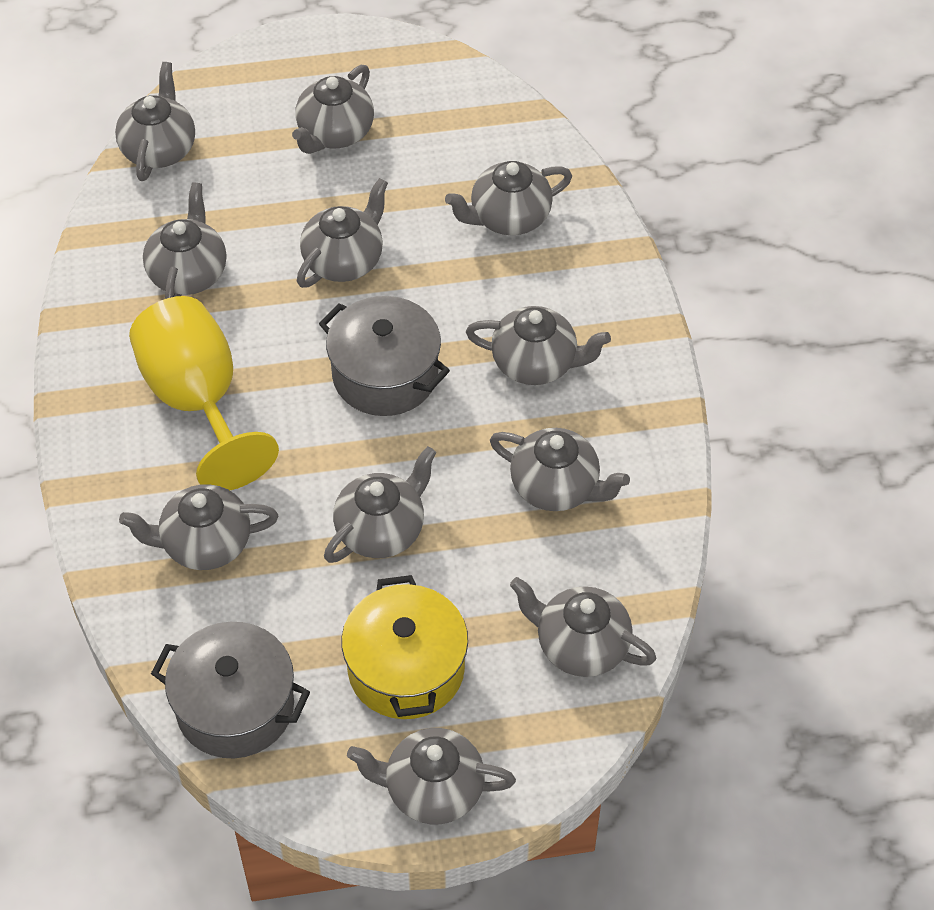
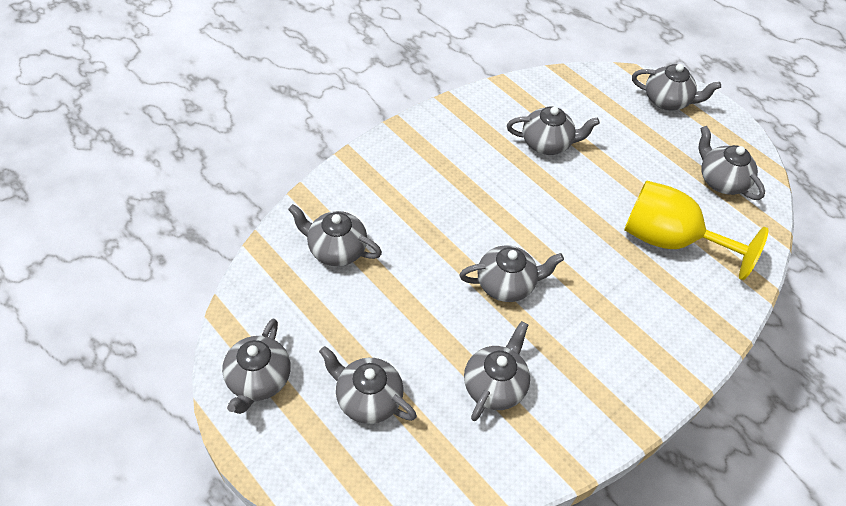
grey pot: [151,622,310,758] [319,296,450,416] = 2 -> none = 0
grey teapot: [115,62,195,181] [119,484,278,570] [143,182,226,299] [292,65,374,154] [297,178,388,288] [324,446,436,563] [347,728,516,824] [445,161,572,235] [466,306,611,385] [490,428,630,511] [510,577,657,677] = 11 -> [222,319,291,414] [288,204,382,266] [319,346,417,424] [459,245,564,302] [464,321,530,421] [507,106,600,155] [632,64,721,110] [699,126,765,200] = 8
yellow pot: [341,575,468,719] = 1 -> none = 0

